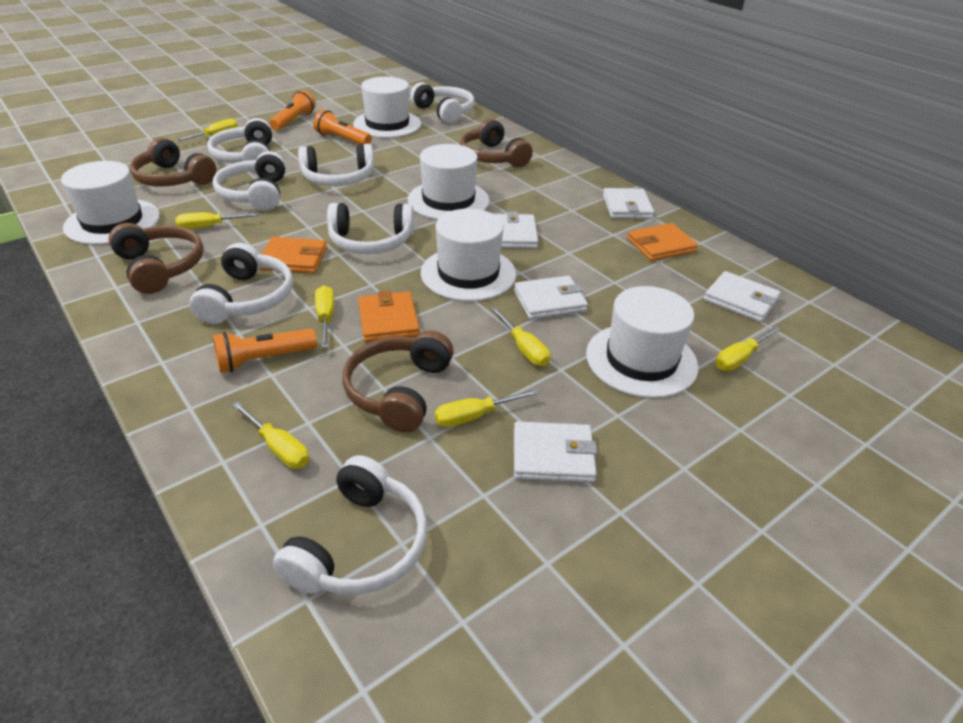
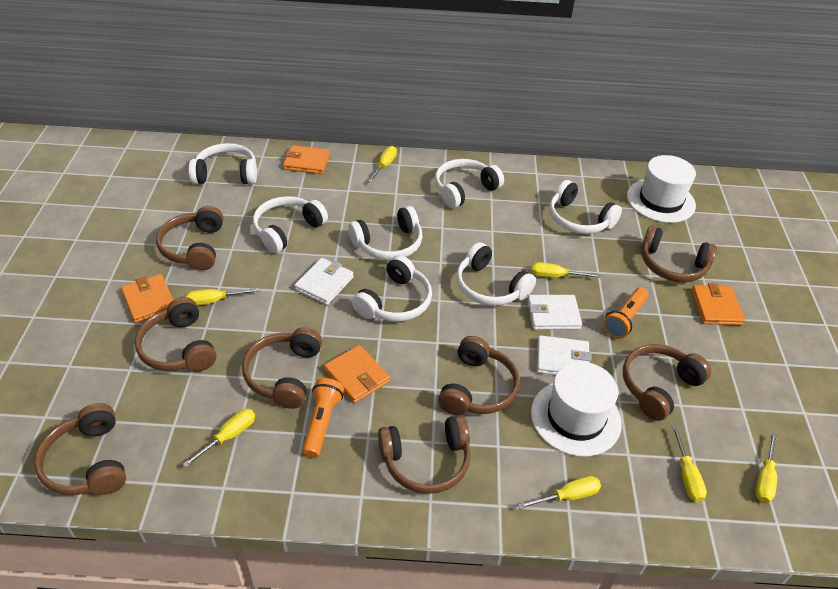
brown headphones: [108,223,204,294] [130,138,216,187] [342,330,454,432] [460,119,533,167] = 4 -> [34,403,126,495] [135,297,216,372] [156,206,223,271] [242,327,322,409] [378,415,471,494] [438,336,520,415] [623,344,711,421] [641,226,717,282] = 8
orange flashlight: [213,329,317,373] [269,90,316,131] [313,110,372,145] = 3 -> [302,378,344,458] [603,287,648,339] = 2
orange wallet: [259,237,327,273] [358,290,420,342] [627,223,698,261] = 3 -> [121,274,173,323] [283,145,330,174] [324,345,390,403] [691,283,745,325] = 4
white hat: [61,161,160,245] [353,77,421,138] [408,144,489,220] [421,209,516,301] [586,286,699,398] = 5 -> [531,362,622,457] [627,155,696,223] = 2
white wallet: [494,212,538,249] [514,276,588,320] [514,421,597,483] [603,188,654,219] [704,271,781,322] = 5 -> [294,258,354,305] [527,295,582,330] [537,335,592,375] = 3

